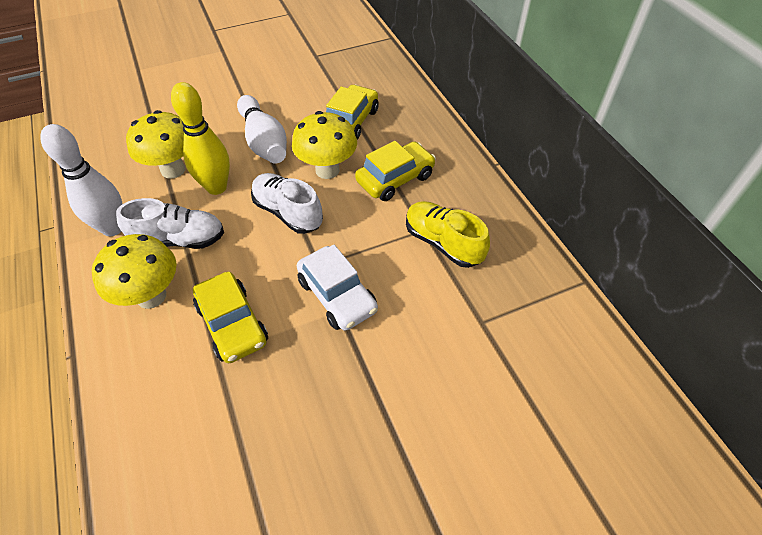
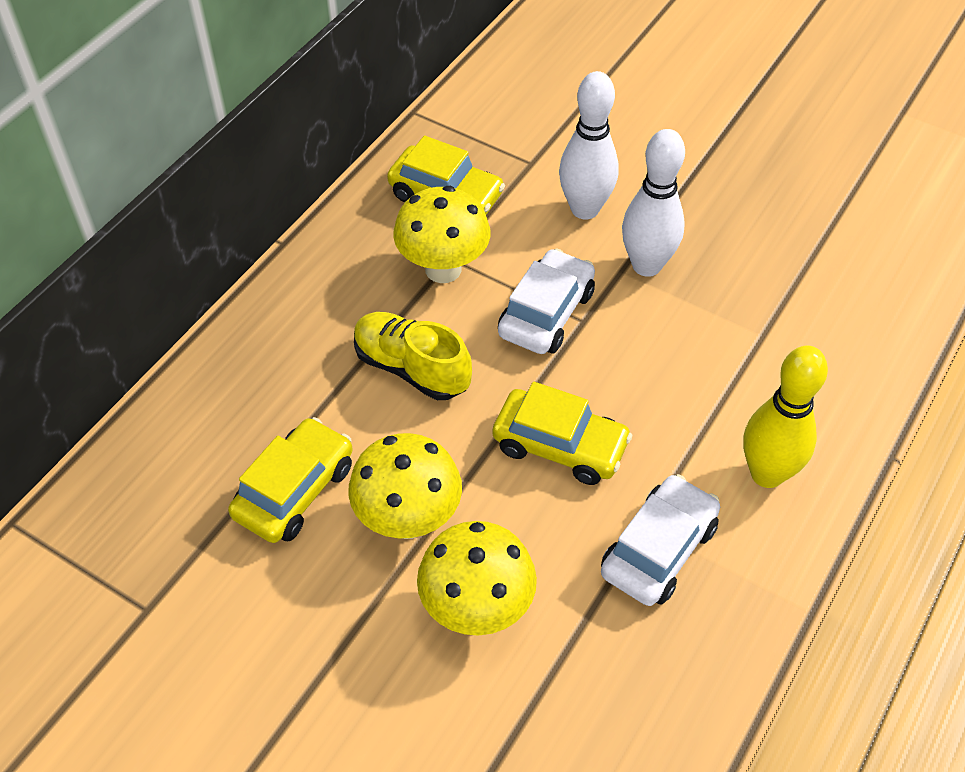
white car: [297,245,378,331] = 1 -> [498,249,595,354] [601,474,720,606] = 2
white shoe: [116,198,224,249] [251,173,323,234] = 2 -> none = 0

